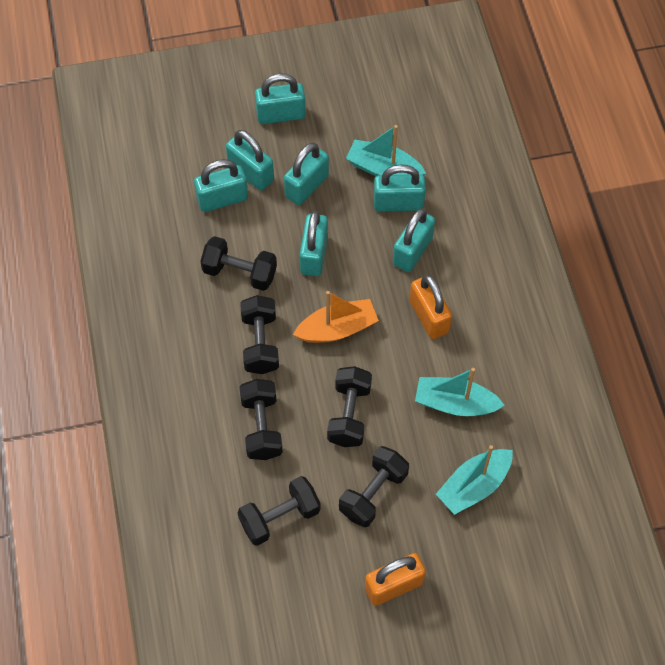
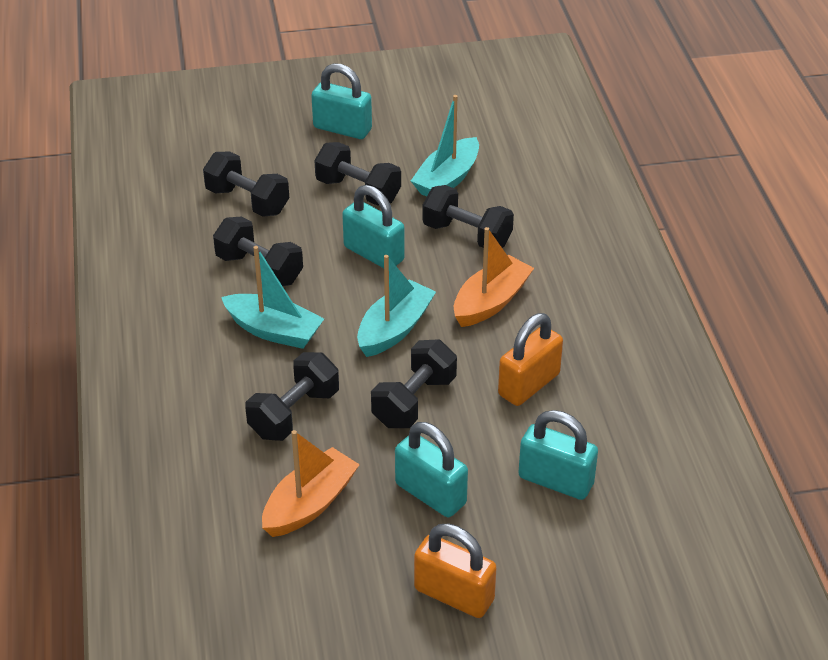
orange boat: [293,291,379,343] = 1 -> [262,430,360,537] [454,227,534,327] = 2
turquoise padlock: [194,159,248,212] [226,130,274,190] [255,74,306,124] [284,143,329,205] [300,211,328,276] [373,164,426,212] [393,208,435,272] = 7 -> [311,63,372,139] [342,185,405,268] [395,422,468,517] [518,410,598,500] = 4

